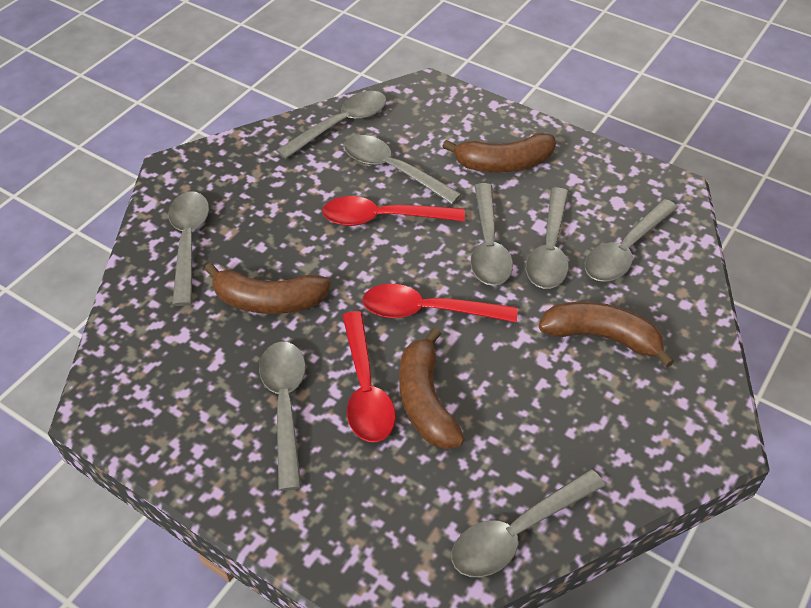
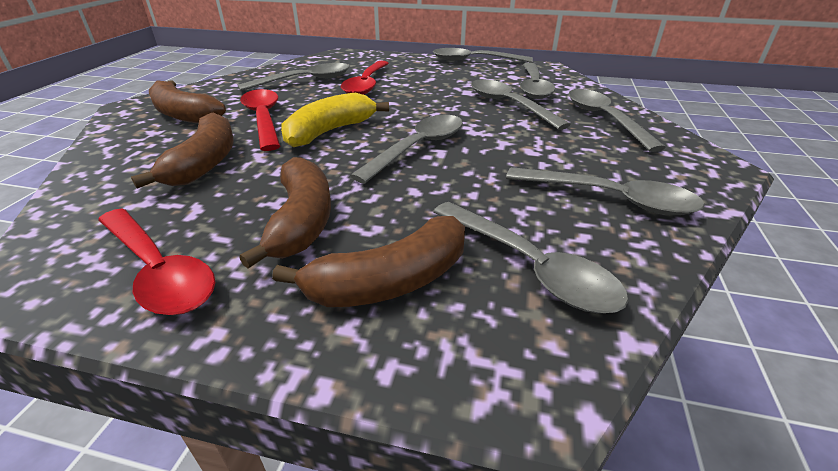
yellow banana: none = 0 -> [281,93,389,147] = 1

